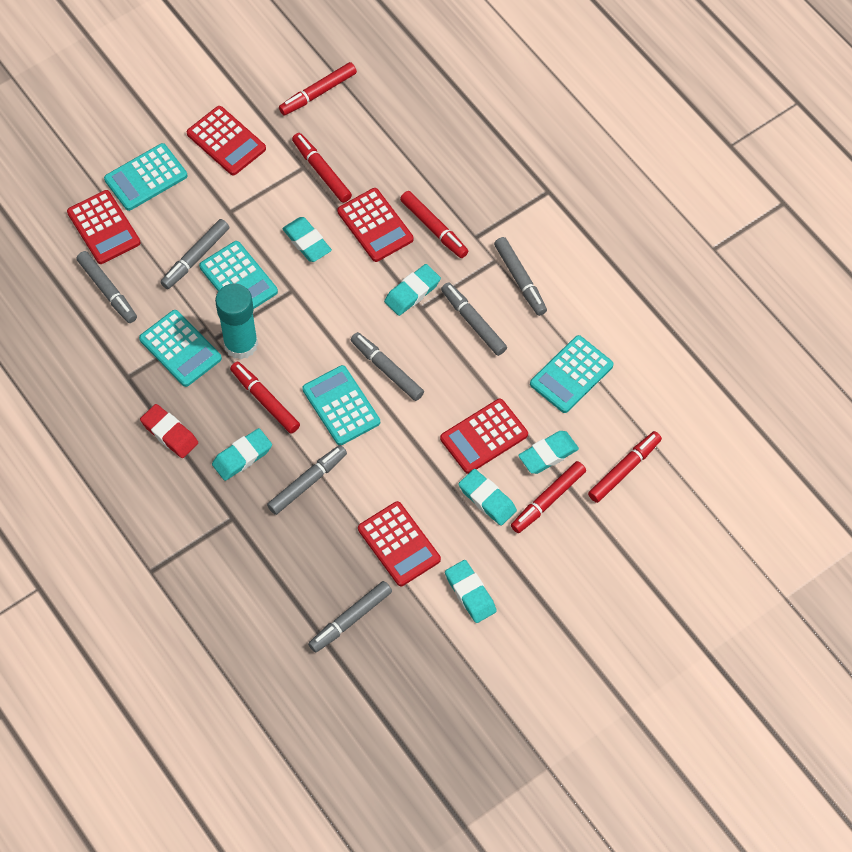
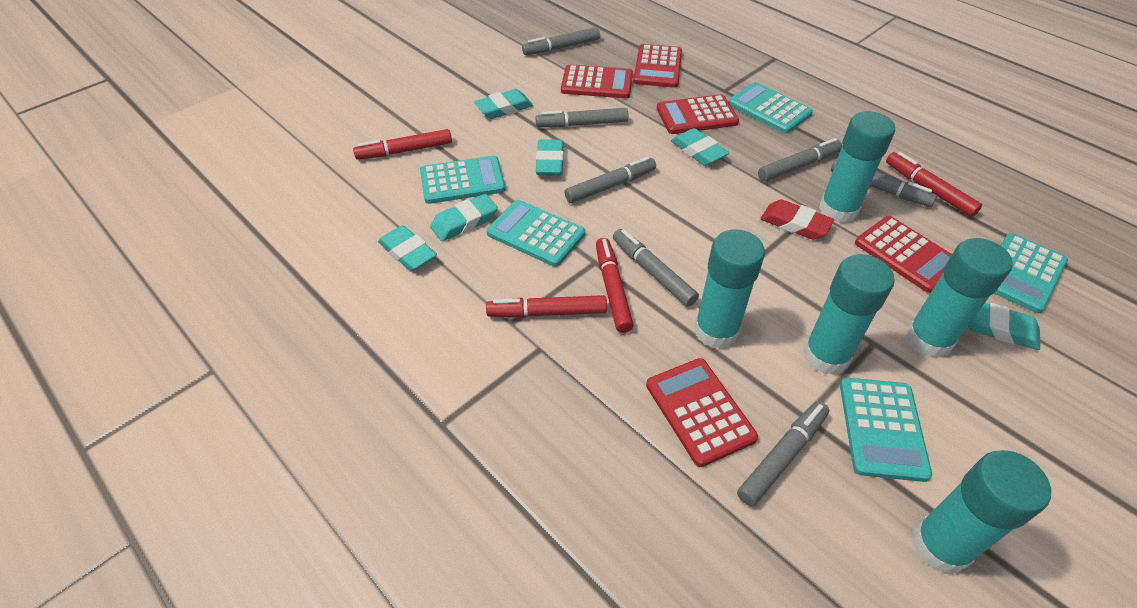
red marker: [230,362,300,433] [279,62,357,115] [292,133,352,203] [400,191,468,258] [511,461,586,533] [588,431,662,503] = 6 -> [353,129,452,160] [486,295,607,318] [596,238,634,333] [886,152,982,217] = 4
turquoise glue stick: [215,283,258,360] = 1 -> [694,229,765,349] [803,254,895,375] [819,111,895,223] [906,238,1013,358] [912,450,1051,574] = 5

